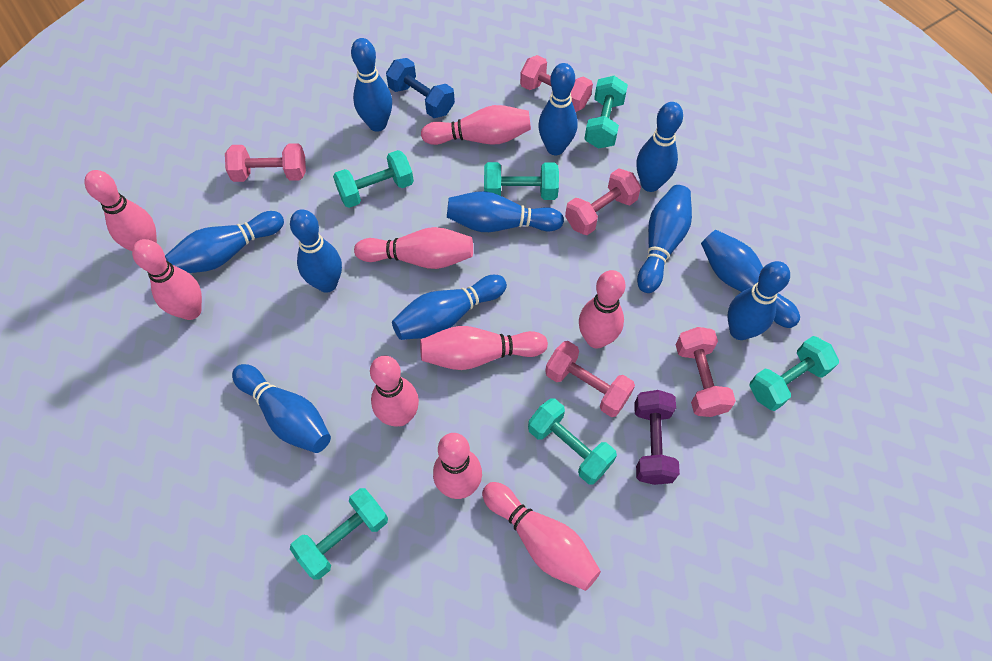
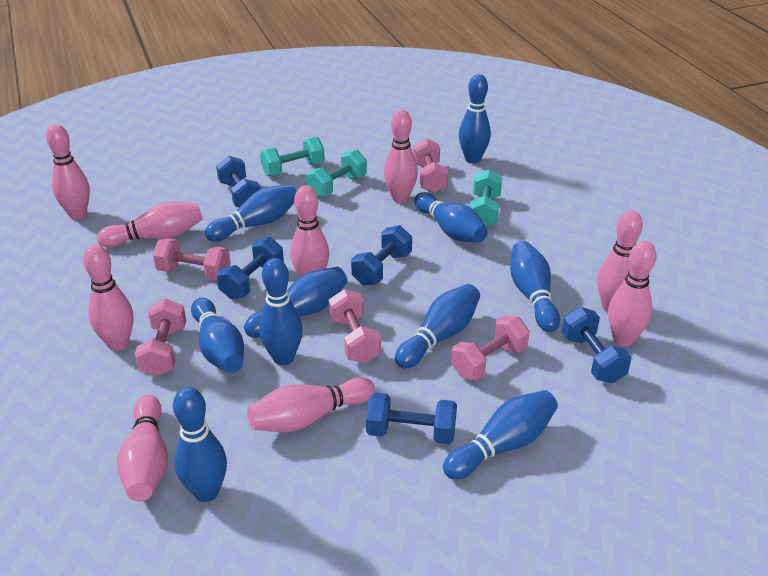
blue bowling pin: [165,211,284,273] [232,364,331,453] [290,209,342,293] [351,38,392,132] [392,275,507,340] [447,191,564,232] [538,63,578,155] [637,102,683,192] [637,185,692,293] [701,230,800,328] [727,261,790,340] = 11 -> [173,387,227,502] [191,298,244,373] [205,184,297,242] [244,267,348,338] [259,258,303,365] [395,284,480,369] [414,192,488,243] [443,390,558,480] [459,74,491,163] [510,241,560,332] = 10
blue dumbbell: [386,58,455,118] = 1 -> [216,156,261,207] [217,237,284,299] [351,225,412,286] [366,393,457,444] [562,307,632,383] = 5
purple dumbbell: [634,390,680,485] = 1 -> none = 0
turquoise dumbbell: [290,488,388,580] [333,150,414,208] [484,162,559,200] [528,398,617,484] [585,76,628,149] [750,336,839,411] = 6 -> [260,137,325,176] [306,150,367,197] [469,169,502,227] = 3

